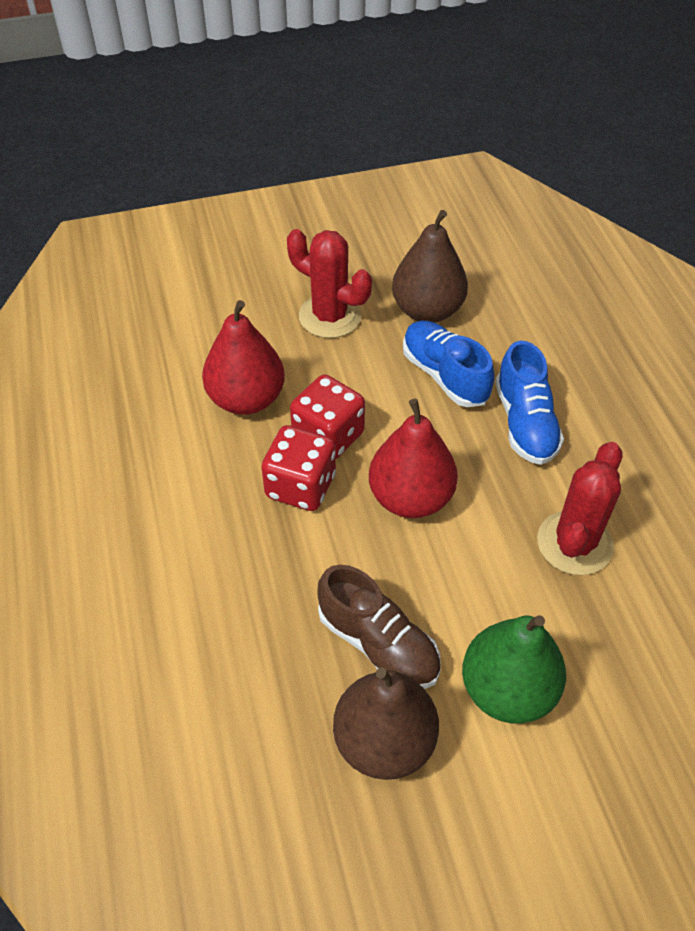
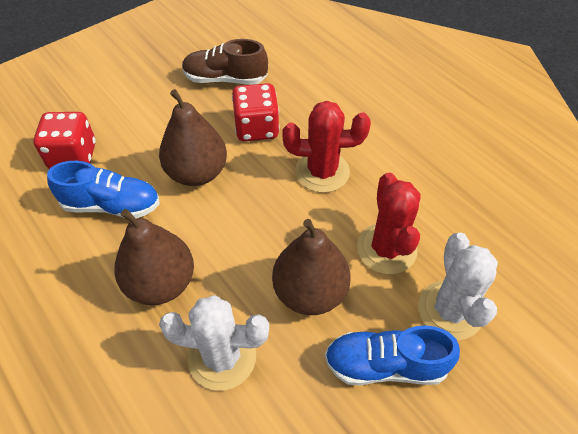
brown pear: [333,667,439,780] [392,210,468,323] = 2 -> [114,209,194,305] [159,89,227,186] [272,219,351,315] = 3
green pear: [462,615,566,724] = 1 -> none = 0
red pear: [202,300,285,415] [369,399,458,518] = 2 -> none = 0
white cactus: none = 0 -> [159,295,269,391] [418,233,498,340] = 2

